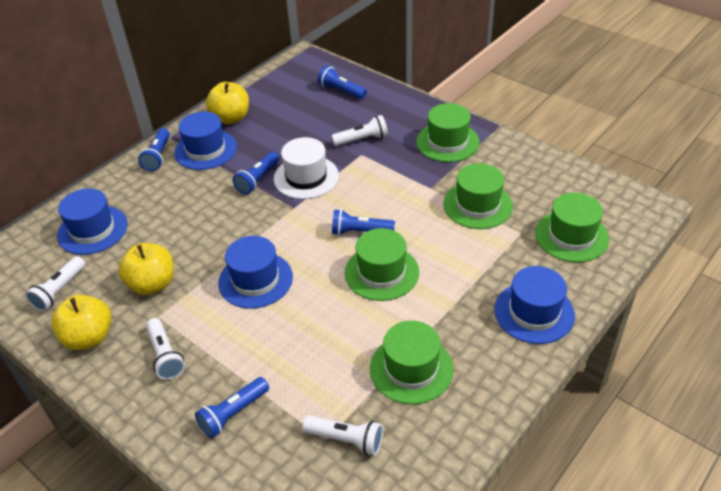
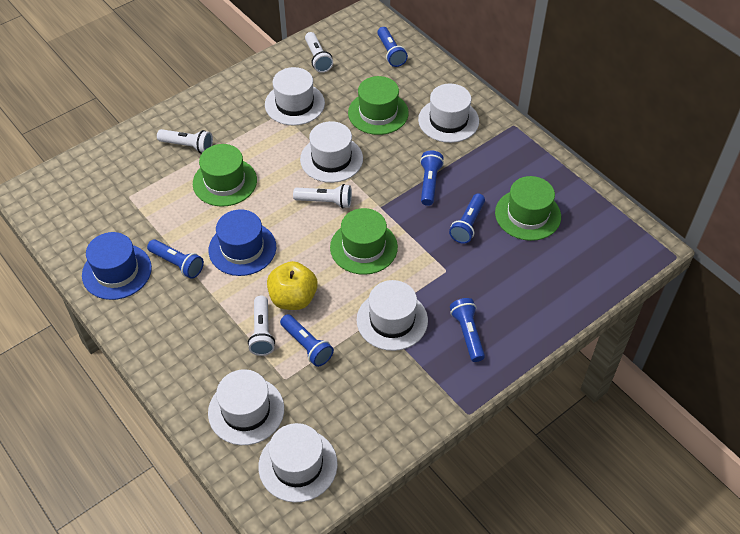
blue flashlight: [138,128,170,171] [195,377,269,438] [233,152,280,195] [318,66,367,99] [332,209,395,235] = 5 -> [147,240,204,279] [280,314,334,367] [377,27,408,67] [420,151,444,206] [449,194,485,244] [450,298,485,362] = 6
blue hat: [57,188,128,255] [174,112,237,170] [218,236,293,309] [494,266,575,344] = 4 -> [82,232,152,300] [209,209,276,276] = 2
green hat: [345,228,419,301] [370,320,454,404] [416,103,480,162] [443,163,513,229] [535,193,609,262] = 5 -> [193,144,257,207] [330,208,398,275] [348,76,409,135] [495,176,561,241] = 4
white hat: [274,137,339,199] = 1 -> [208,369,284,445] [258,423,338,502] [265,67,325,126] [300,121,363,183] [356,280,428,351] [418,84,479,143] = 6
yellow apple: [51,294,112,350] [119,243,174,295] [206,82,249,124] = 3 -> [267,261,318,310] = 1

